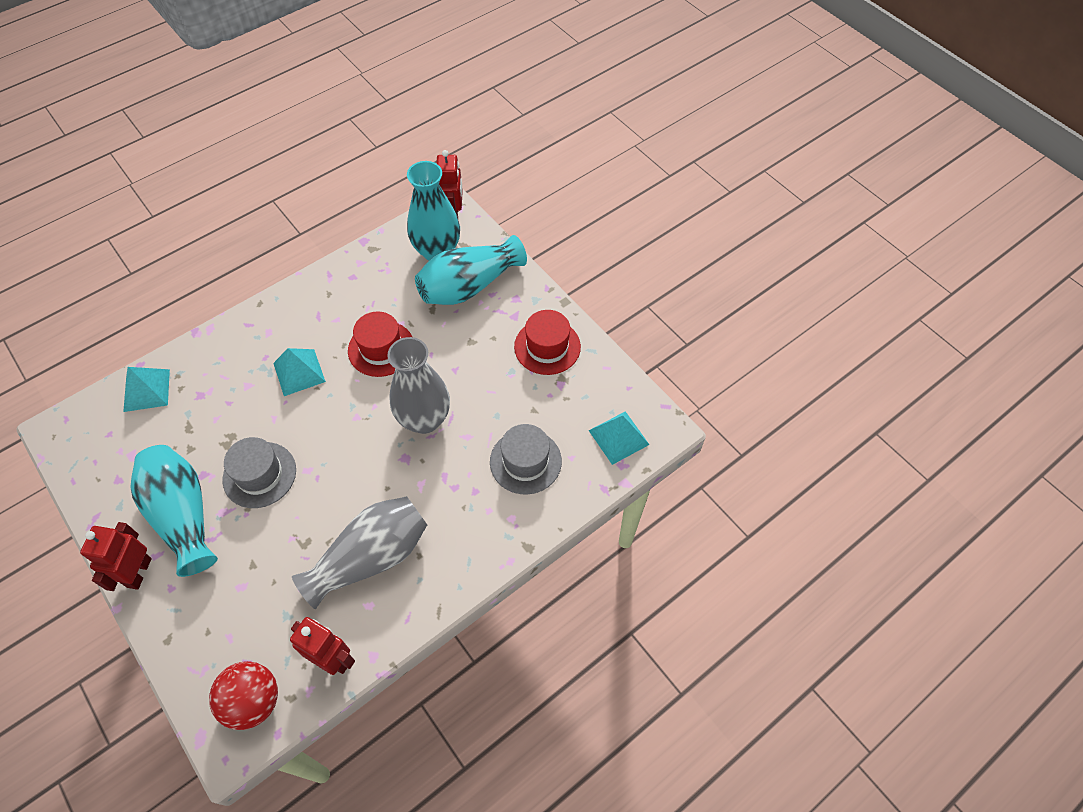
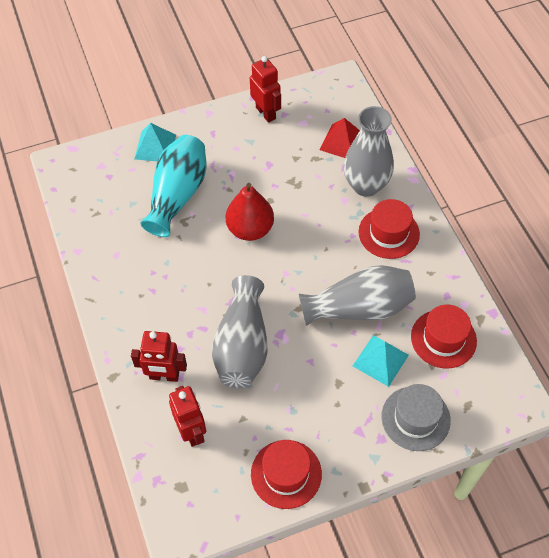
grey hat: [223,437,296,508] [490,424,562,494] = 2 -> [381,384,451,451] = 1
grey vase: [292,496,427,609] [388,337,450,434] = 2 -> [212,275,267,388] [299,265,416,326] [344,106,394,197] = 3
red ball: [209,661,278,730] = 1 -> none = 0
red hat: [348,311,412,377] [514,310,581,375] = 2 -> [251,440,322,509] [358,199,420,259] [411,305,477,368] = 3
red pear: none = 0 -> [226,183,274,241] = 1
red pyramid: none = 0 -> [320,118,360,158] = 1
turquoise pyramid: [123,367,170,412] [273,348,326,396] [589,411,649,465] = 3 -> [134,123,176,162] [353,335,409,387] = 2
turquoise vase: [130,445,218,577] [407,161,460,261] [415,235,527,305] = 3 -> [140,135,206,237] = 1

